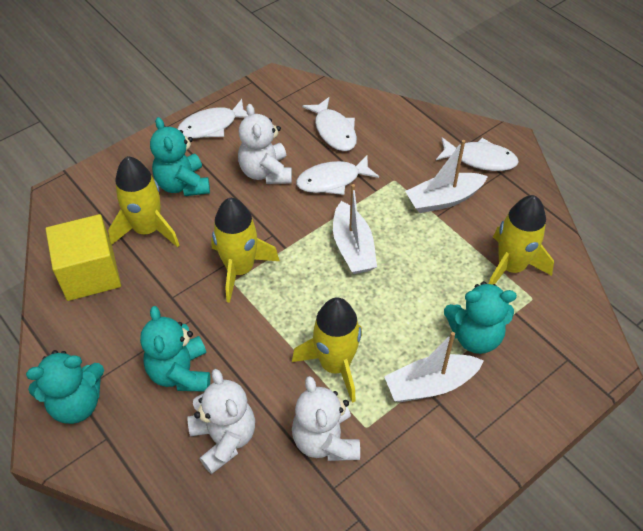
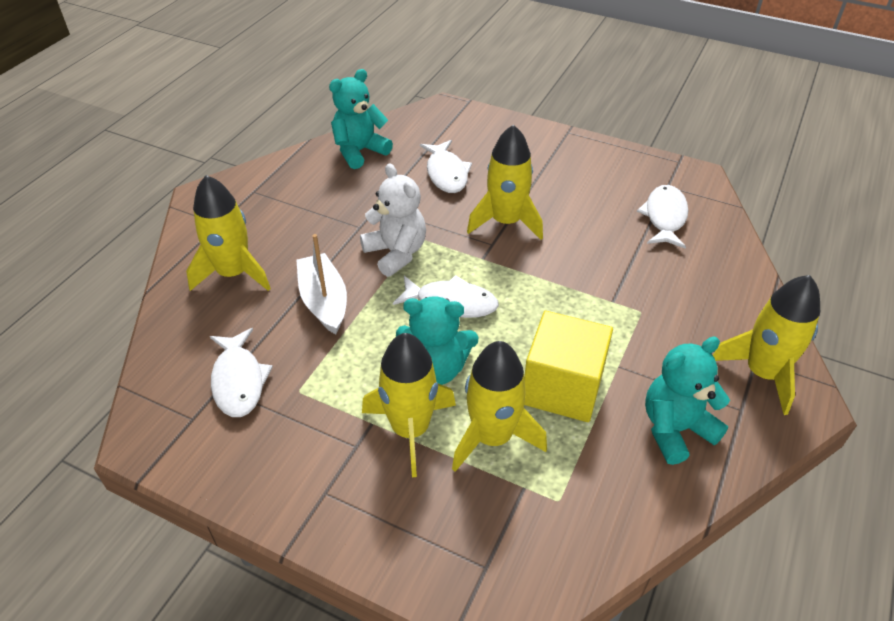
turquoise teddy bear: [26,350,104,424] [140,306,210,391] [150,117,210,196] [444,281,517,354] = 4 -> [329,69,393,169] [396,296,478,385] [645,337,730,465] = 3
white boat: [333,184,377,274] [384,332,484,402] [405,140,488,213] = 3 -> [296,234,347,334] = 1
white teddy bear: [187,369,255,474] [238,104,292,184] [292,376,360,461] = 3 -> [360,163,426,277] = 1
yellow rocket: [108,156,179,247] [211,198,280,303] [292,297,362,402] [488,195,554,285] = 4 -> [186,175,271,291] [362,333,456,477] [452,341,547,472] [467,124,543,240] [713,275,820,415] = 5

